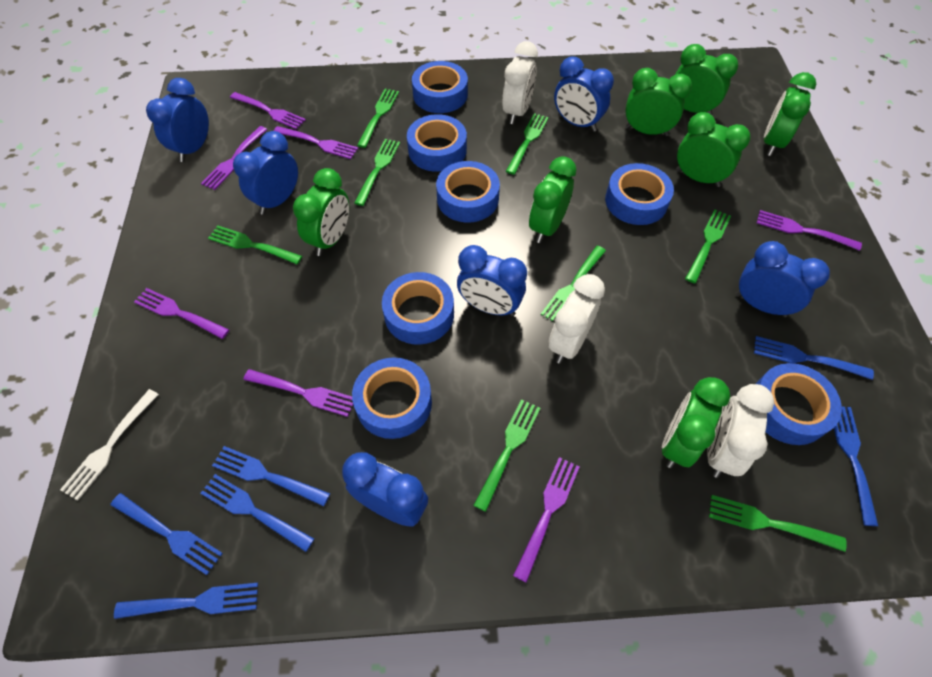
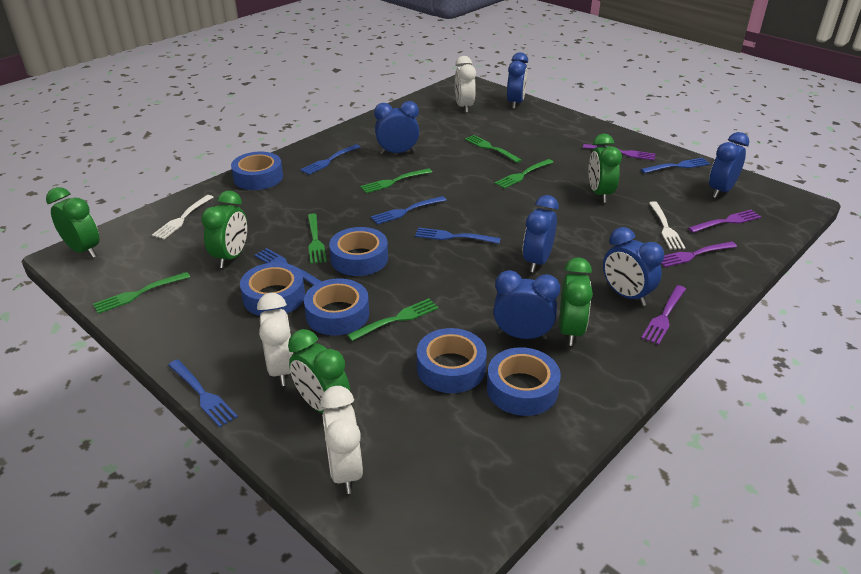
blue tape: [352,357,432,439] [382,272,454,345] [407,114,467,172] [412,61,468,113] [436,161,500,222] [605,163,674,225] [756,363,842,445] = 7 -> [231,151,283,190] [240,262,305,316] [304,278,369,335] [329,227,388,276] [417,328,487,393] [487,347,561,416] = 6
green clock: [293,168,349,256] [529,156,576,243] [625,68,692,136] [662,377,730,468] [675,44,738,115] [676,112,751,187] [764,72,816,156] = 7 -> [46,187,99,258] [201,191,247,268] [288,329,350,413] [559,257,593,346] [588,134,622,203] = 5
green fork: [208,226,302,264] [354,139,400,206] [357,89,399,148] [473,399,540,512] [506,113,549,175] [541,245,606,321] [685,209,731,283] [709,495,847,552] = 8 -> [93,272,190,314] [308,213,327,264] [347,299,439,341] [360,168,432,193] [465,135,522,163] [494,159,554,189] = 6
purple fork: [134,288,229,339] [201,126,267,190] [230,92,306,129] [243,369,353,417] [274,126,358,159] [513,457,580,583] [757,210,862,251] = 7 -> [583,144,656,161] [641,285,686,345] [661,242,737,267] [688,210,761,233] = 4
white fork: [60,389,159,500] = 1 -> [152,195,213,239] [649,201,685,250] = 2

